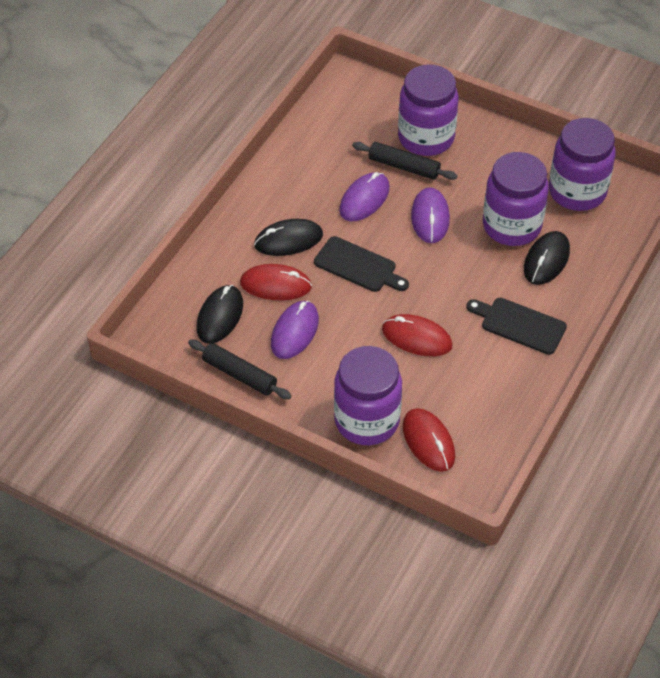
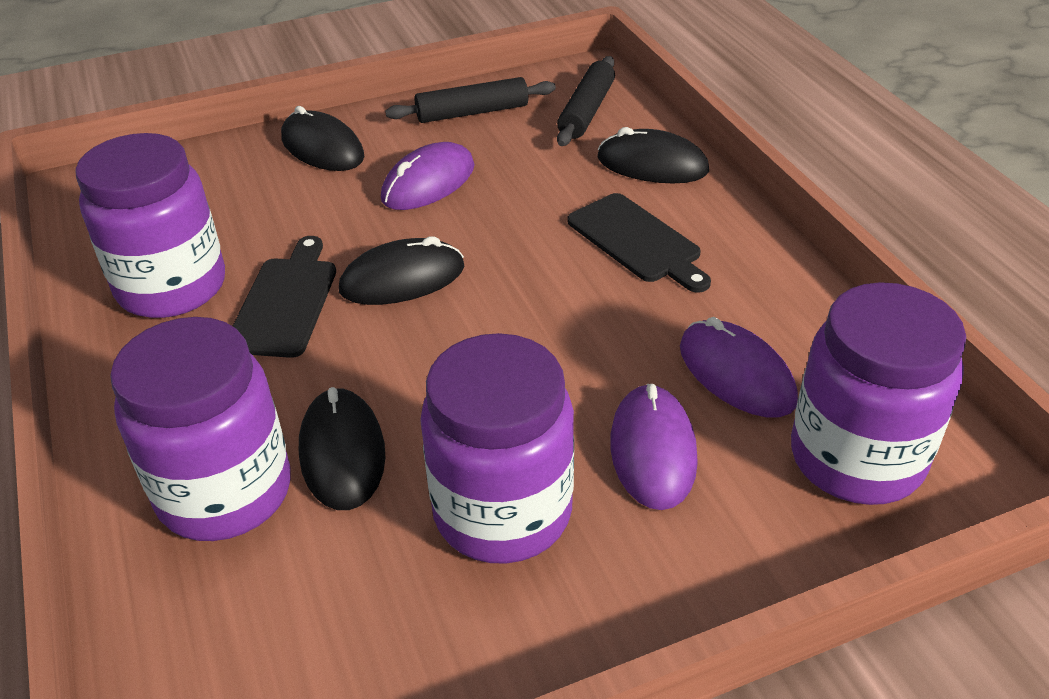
black mouse: [197,285,243,344] [254,219,323,256] [524,231,570,285] = 3 -> [281,106,364,171] [299,387,385,510] [339,236,464,305] [598,127,709,183] = 4
red mouse: [240,264,312,300] [382,314,453,356] [403,408,455,472] = 3 -> none = 0

